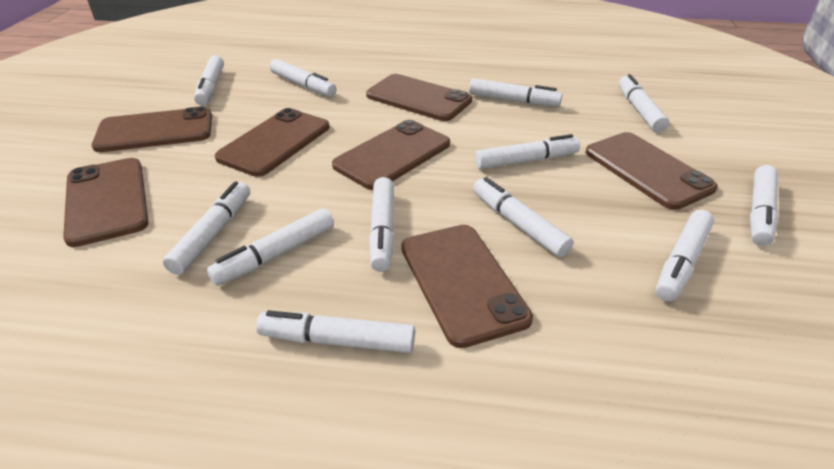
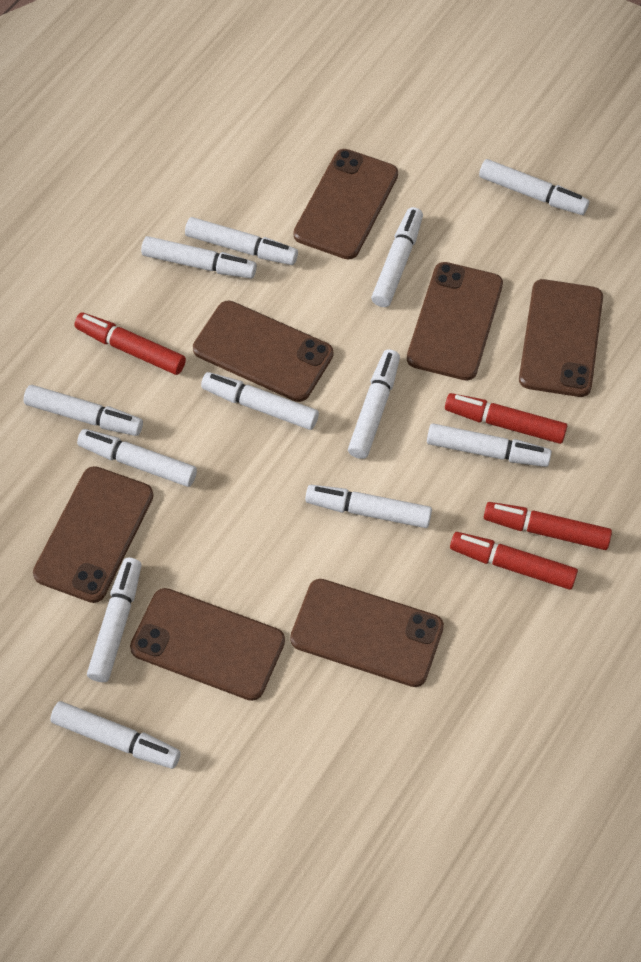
red marker: none = 0 -> [74,313,186,375] [445,393,567,444] [450,532,578,590] [484,502,612,550] = 4

